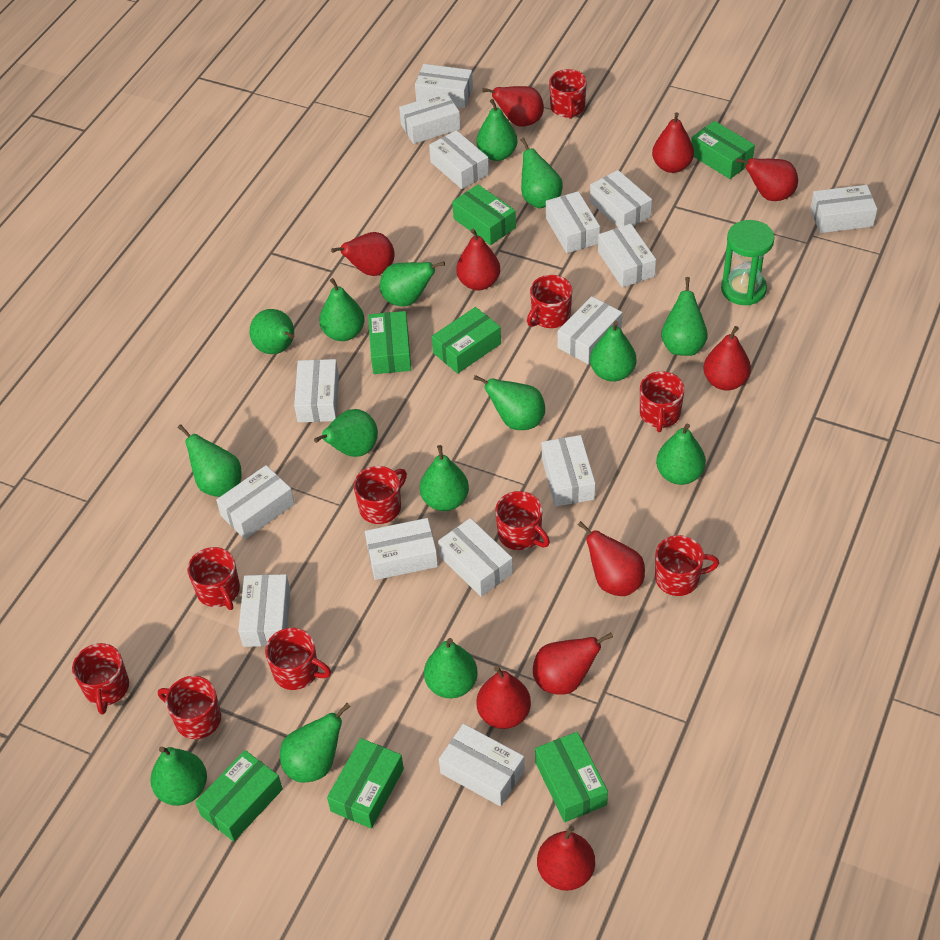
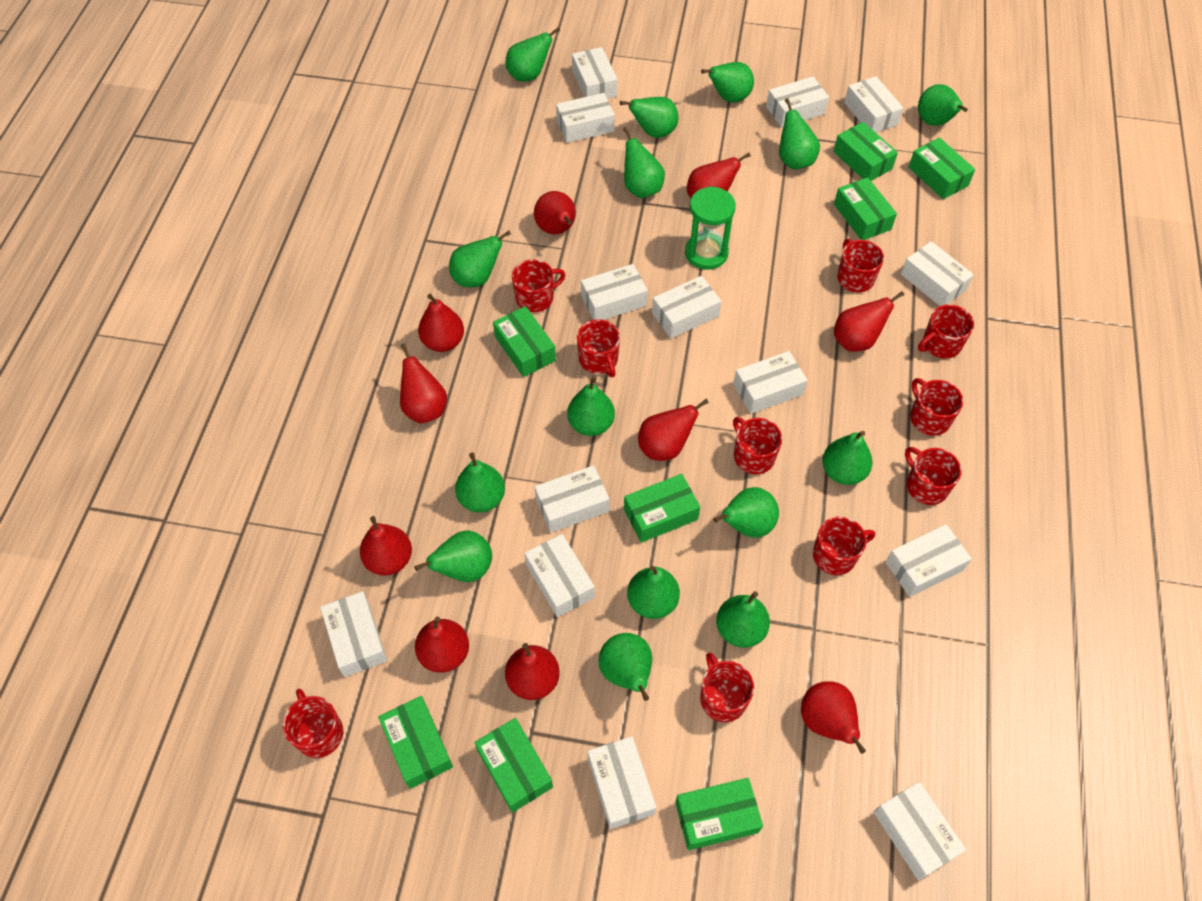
green box: [195,750,283,842] [327,738,404,829] [368,311,411,374] [432,307,501,373] [452,184,516,245] [535,732,608,822] [691,121,755,179] = 7 -> [378,696,453,789] [474,718,553,813] [493,306,556,377] [624,474,700,543] [675,778,763,850] [834,122,898,181] [834,177,897,240] [909,138,975,199] = 8
white box: [216,465,294,539] [239,574,290,647] [294,359,339,422] [365,518,438,580] [399,92,461,144] [415,64,473,108] [429,130,489,189] [438,518,513,597] [439,724,524,806] [542,435,595,507] [546,191,600,253] [558,296,622,364] [590,170,652,228] [598,224,656,288] [810,185,877,233] = 15 -> [320,591,387,677] [525,534,595,617] [535,465,609,533] [556,93,615,143] [572,47,618,98] [581,264,648,320] [588,736,656,829] [652,276,721,338] [733,351,808,414] [766,76,829,128] [844,76,903,133] [874,782,966,880] [886,524,972,597] [901,241,974,306] = 14

